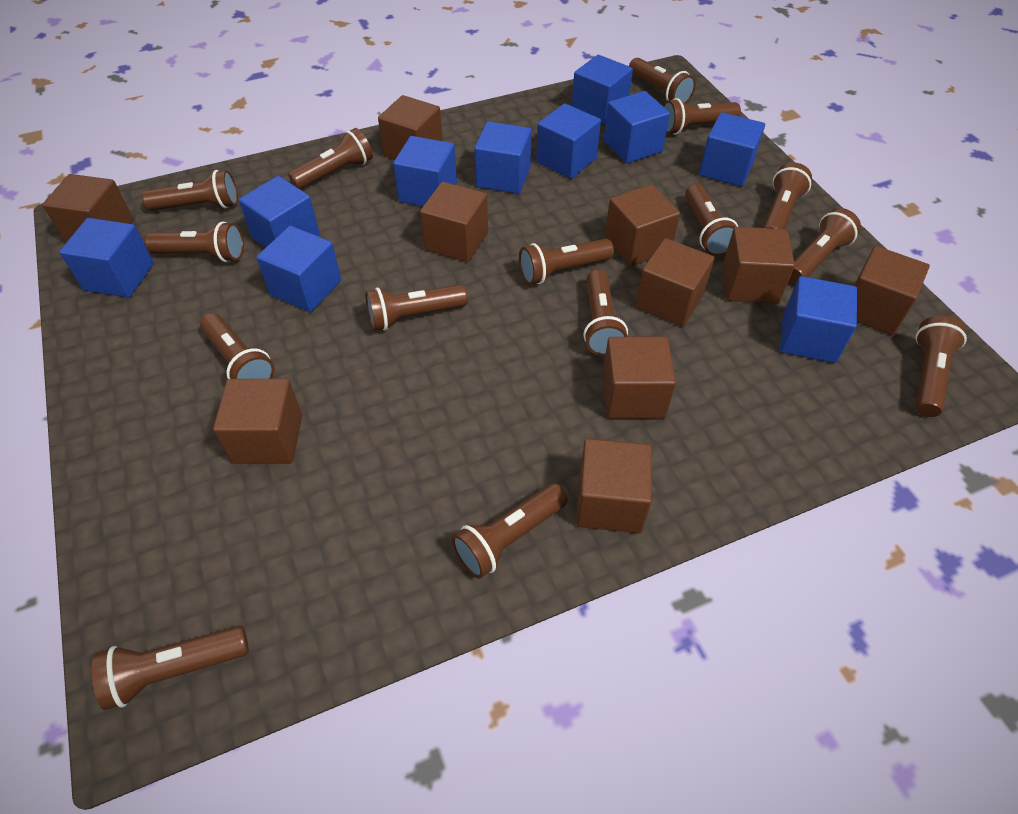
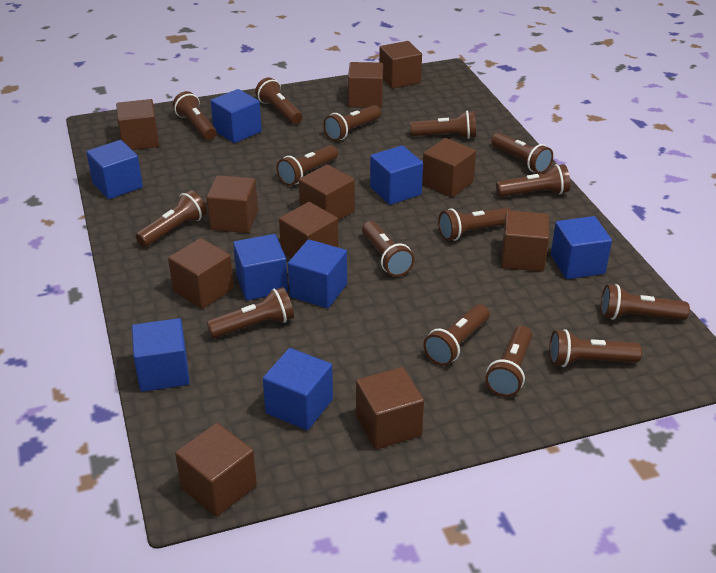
blue cube: [59,218,154,298] [239,176,320,248] [256,226,341,312] [393,136,457,206] [474,122,532,194] [536,103,601,179] [572,55,633,125] [604,91,670,163] [699,112,765,187] [780,276,857,363] = 10 -> [86,140,143,199] [132,318,190,392] [211,89,262,143] [233,234,288,300] [263,348,333,430] [288,239,347,308] [370,145,423,205] [551,216,612,279] = 8
brown cube: [42,174,133,243] [213,379,302,464] [378,95,443,160] [420,182,488,262] [576,438,652,533] [602,336,676,419] [605,184,680,266] [635,238,714,327] [722,227,795,303] [854,246,930,335] = 10 -> [116,99,159,150] [168,238,234,309] [175,423,257,517] [207,175,258,233] [279,202,338,258] [299,164,355,221] [348,62,383,108] [356,367,424,450] [379,41,422,88] [422,138,476,197] [501,210,549,272] = 11

